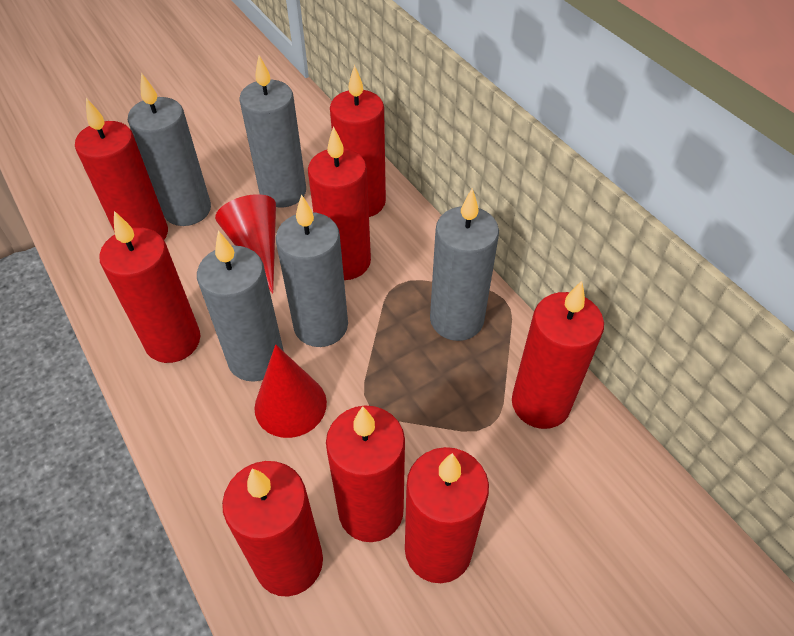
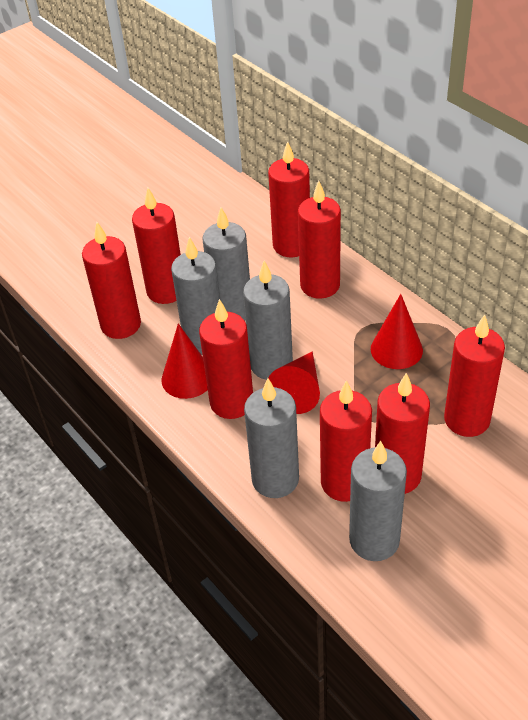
red cone: [215,194,276,294] [254,344,327,438] = 2 -> [161,323,208,399] [268,351,320,414] [371,294,423,369] = 3

